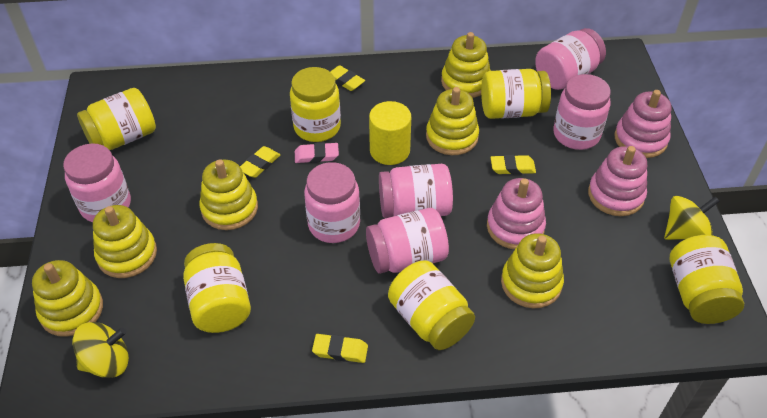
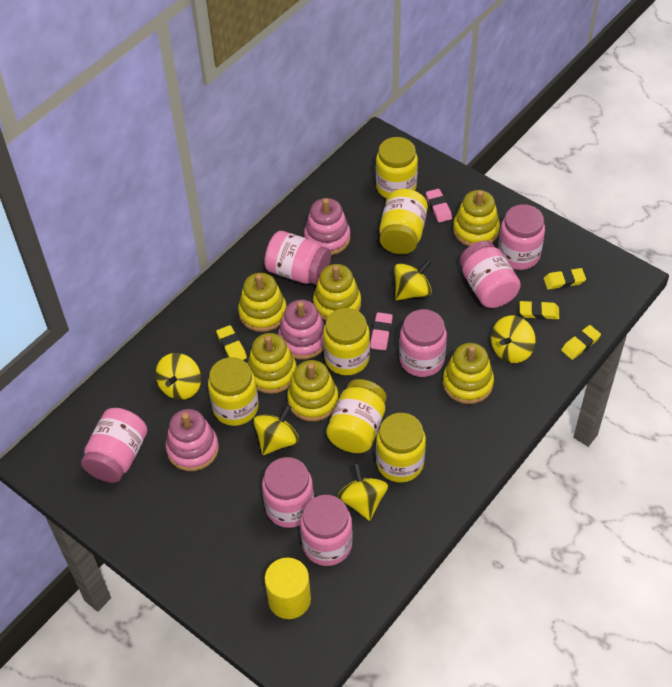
pink eraser: [295,142,339,163] = 1 -> [370,312,393,350] [426,189,452,223] = 2
pink jar: [63,144,131,222] [304,162,360,243] [366,208,449,274] [379,164,453,218] [535,28,606,90] [553,74,611,150] = 6 -> [81,408,147,483] [262,457,314,528] [264,231,331,285] [300,495,353,566] [399,309,447,377] [460,241,521,308] [498,204,545,270] = 7
yellow spinning top: [73,322,129,378] [664,196,720,240] = 2 -> [156,353,201,400] [254,405,299,455] [337,463,388,521] [394,259,432,301] [491,315,536,363] = 5

